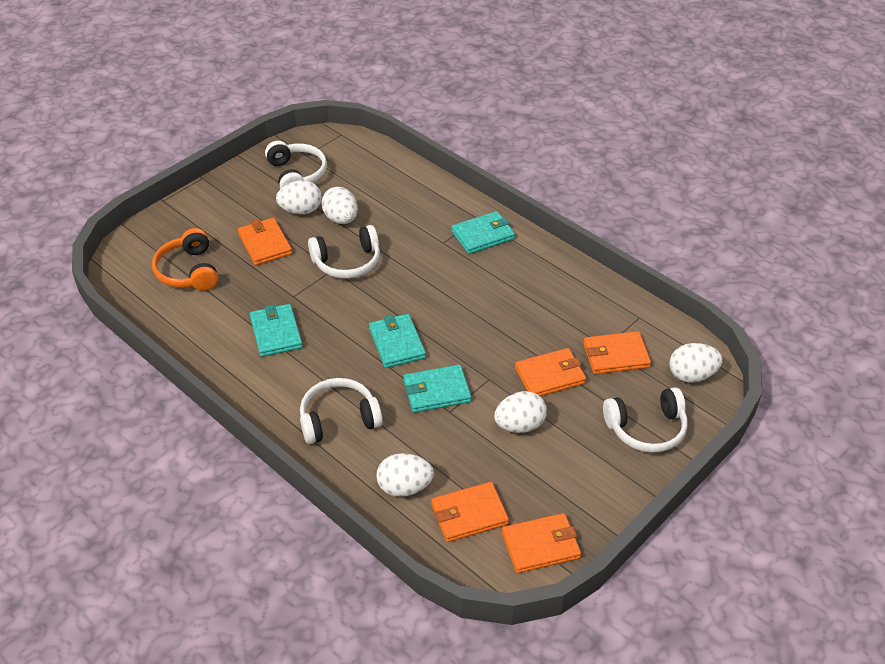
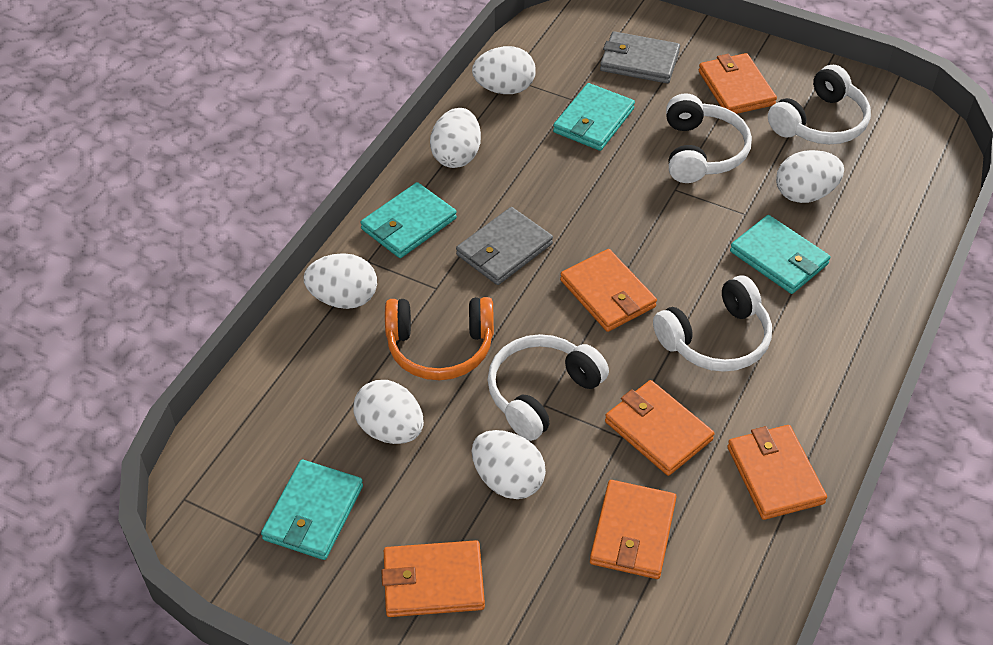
grey wallet: none = 0 -> [456,207,553,285] [600,31,680,84] = 2
orange wallet: [238,218,292,265] [431,482,509,542] [502,513,581,573] [515,348,586,396] [583,331,651,374] = 5 -> [382,540,485,617] [560,249,657,332] [590,480,677,579] [605,380,714,476] [699,53,777,114] [727,425,827,520] = 6
white egg: [276,180,322,214] [321,187,358,224] [377,453,434,497] [494,391,547,433] [669,343,723,383] = 5 -> [303,253,377,309] [353,380,424,444] [430,108,481,168] [472,46,536,94] [472,430,546,499] [776,150,844,203] = 6

